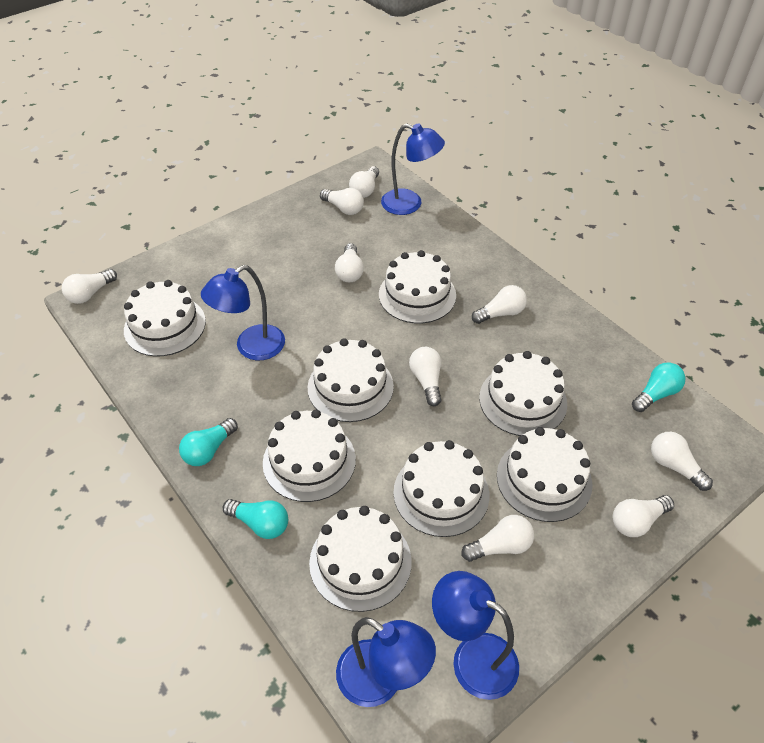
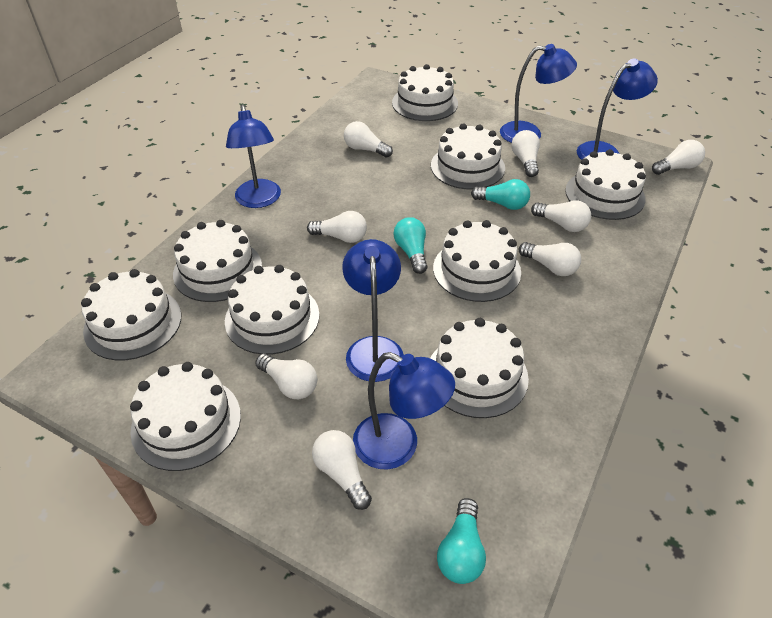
blue lamp: [201,265,285,360] [336,617,436,707] [381,123,445,215] [432,571,519,700] = 4 -> [226,104,281,208] [342,239,404,382] [353,352,455,470] [500,44,577,143] [577,59,658,160] = 5
white cake: [124,280,206,356] [263,409,356,502] [308,338,394,422] [309,506,412,612] [379,250,456,323] [393,440,489,537] [479,351,567,436] [497,427,592,522] = 8 -> [81,269,181,360] [130,362,241,471] [173,220,262,302] [225,265,319,355] [392,64,458,121] [430,318,529,418] [431,123,505,190] [433,220,521,302] [565,149,646,220] = 9
white light bulb: [62,269,117,304] [320,188,364,215] [335,243,364,282] [349,166,379,198] [409,347,442,406] [462,515,534,562] [472,285,527,324] [613,495,674,537] [651,432,713,491] = 9 -> [255,353,317,399] [307,211,367,243] [312,430,372,510] [344,121,393,157] [511,130,540,177] [519,242,581,276] [531,200,591,232] [652,140,705,175] = 8

